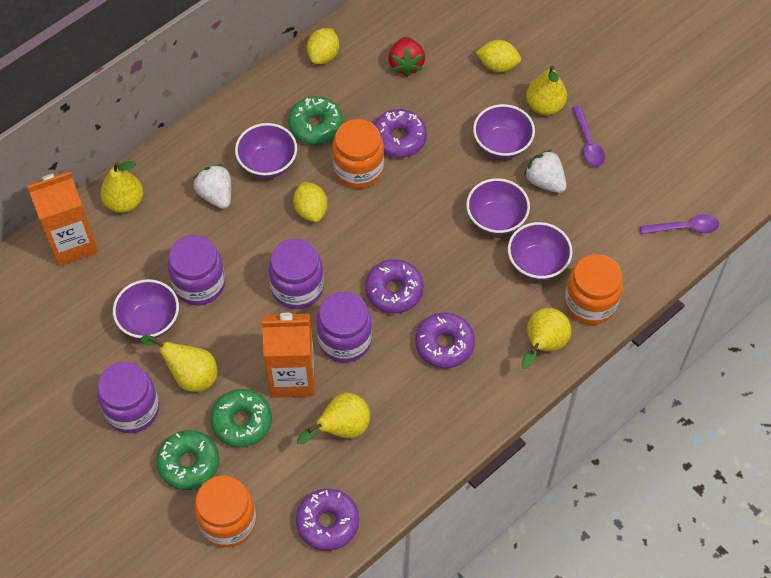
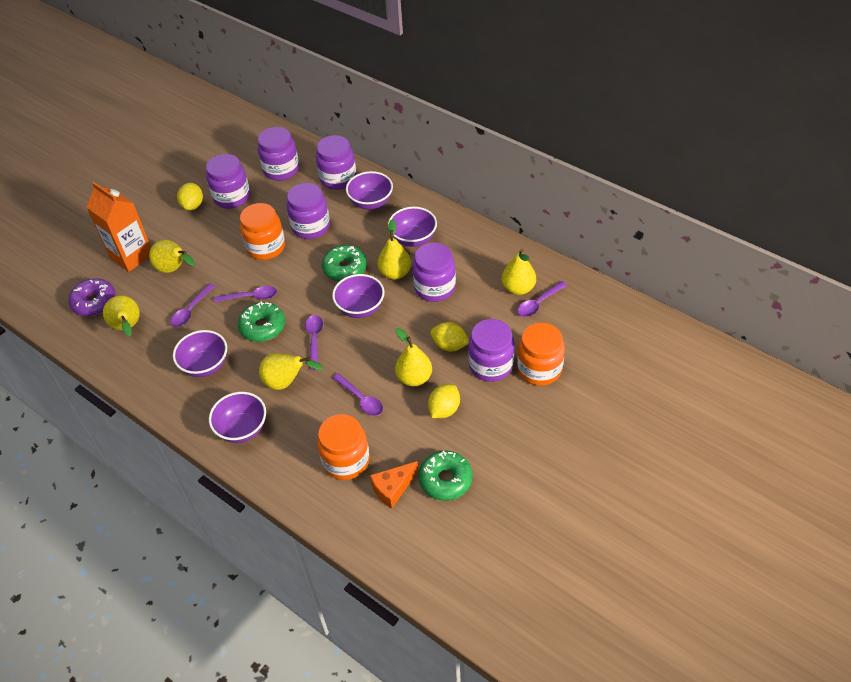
orange carton: [27,171,98,266] [262,313,315,398] = 2 -> [86,182,151,272] = 1
orange cheese: none = 0 -> [370,461,418,509] = 1
purple donut: [296,489,359,551] [365,259,424,313] [374,109,427,158] [415,313,475,368] = 4 -> [68,278,116,316] = 1
purple jar: [97,362,159,433] [168,235,225,306] [268,239,324,309] [316,292,372,363] = 4 -> [206,154,250,209] [258,127,299,181] [287,183,330,239] [316,135,356,190] [412,243,456,302] [468,319,515,382] = 6
purple spoon: [572,106,605,167] [640,214,719,234] = 2 -> [171,283,215,327] [214,286,277,303] [305,315,323,370] [333,373,383,416] [517,281,567,317] = 5
red strawberry: [388,37,425,77] = 1 -> none = 0
white strawberry: [193,164,231,209] [524,149,567,193] = 2 -> none = 0
yellow pear: [100,161,143,213] [141,335,218,392] [297,393,370,444] [521,308,571,369] [526,66,567,115] = 5 -> [103,295,140,337] [149,240,195,273] [259,353,323,390] [377,219,411,280] [395,328,432,386] [502,249,536,295] = 6

